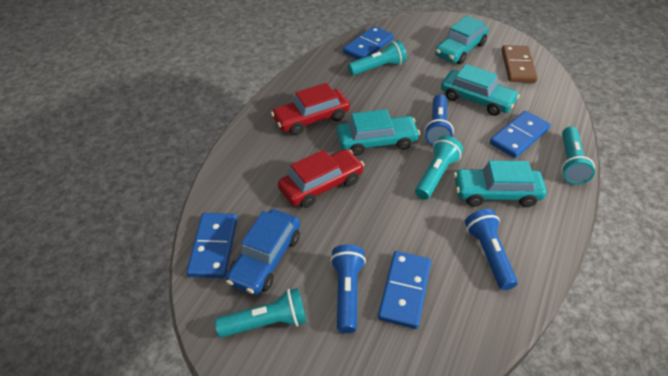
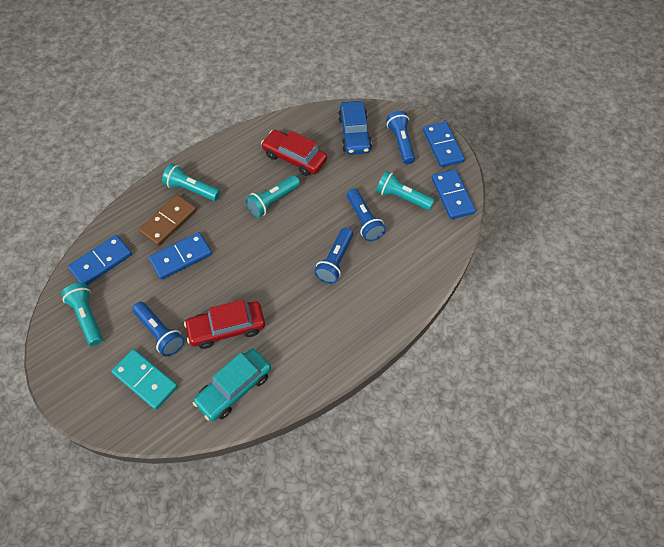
blue flashlight: [330,244,366,333] [424,94,454,145] [465,209,518,290] = 3 -> [132,302,184,356] [314,228,353,284] [347,189,386,241] [386,111,415,164] = 4
turquoise car: [337,109,420,156] [435,16,489,64] [441,64,520,116] [454,161,547,207] = 4 -> [193,348,271,421] = 1
turquoise domino: none = 0 -> [111,349,178,410] = 1

